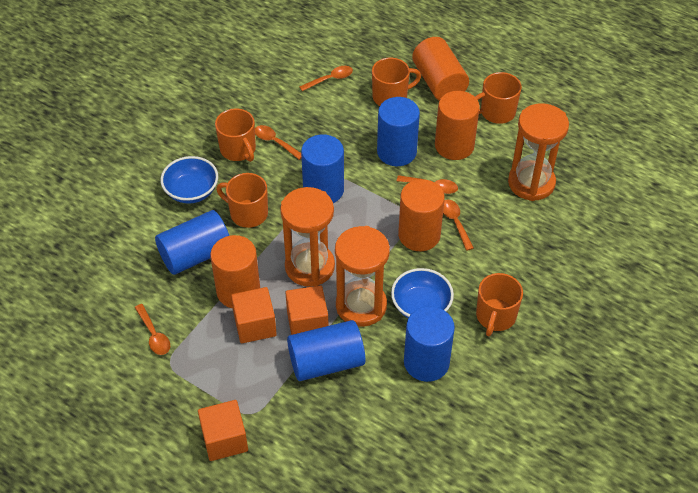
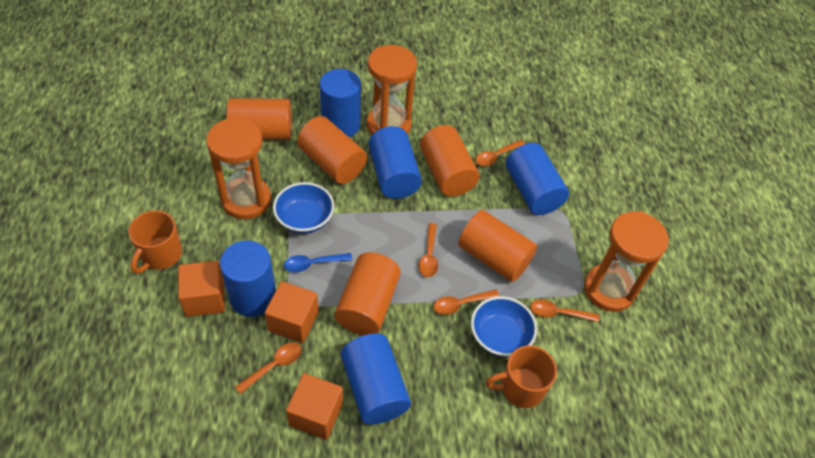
blue spoon: none = 0 -> [284,253,352,272] = 1
orange cylinder: [210,235,260,308] [398,179,445,251] [412,37,469,100] [435,91,480,160] = 4 -> [226,98,292,140] [297,116,367,184] [334,252,401,335] [420,125,480,197] [458,210,537,282] = 5
orange mug: [215,109,256,162] [216,173,268,228] [372,58,421,106] [475,72,522,124] [476,273,523,336] = 5 -> [128,210,182,274] [486,346,557,408] = 2

